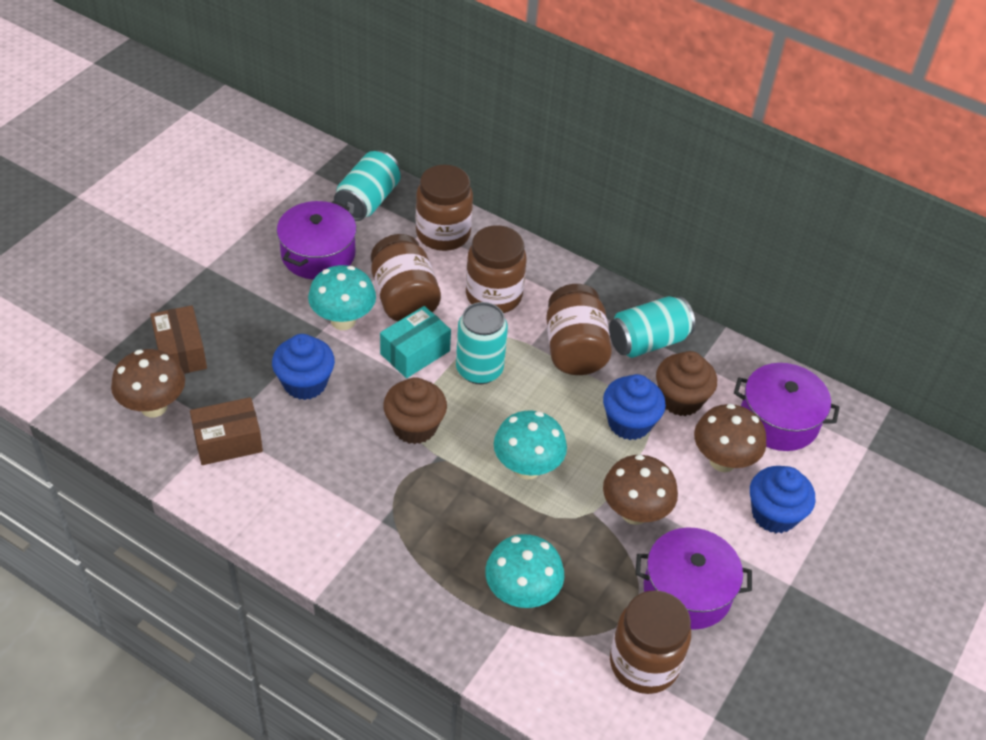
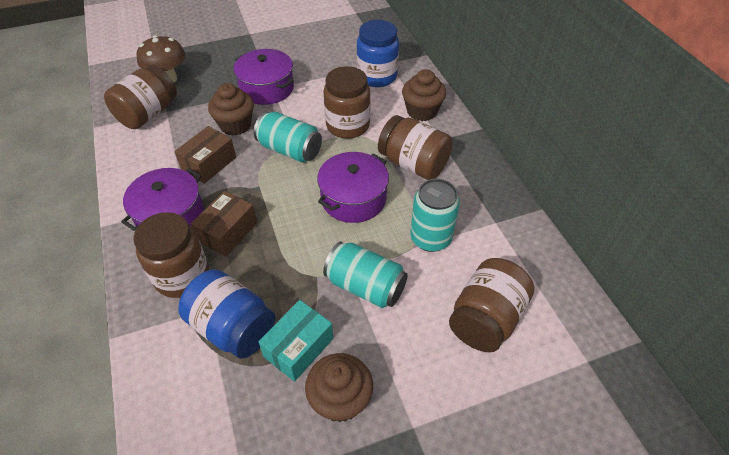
blue cupcake: [272,334,335,400] [603,374,666,440] [750,466,815,533] = 3 -> none = 0
blue jar: none = 0 -> [178,269,275,359] [356,20,399,87] = 2
brown cupcake: [383,377,447,444] [656,351,717,416] = 2 -> [208,83,254,136] [305,353,373,422] [402,69,446,121] = 3
brown mushroom: [111,349,185,418] [603,455,678,525] [694,404,766,472] = 3 -> [137,35,185,83] = 1
turquoise mushroom: [308,265,376,330] [485,534,564,608] [494,410,567,480] = 3 -> none = 0

